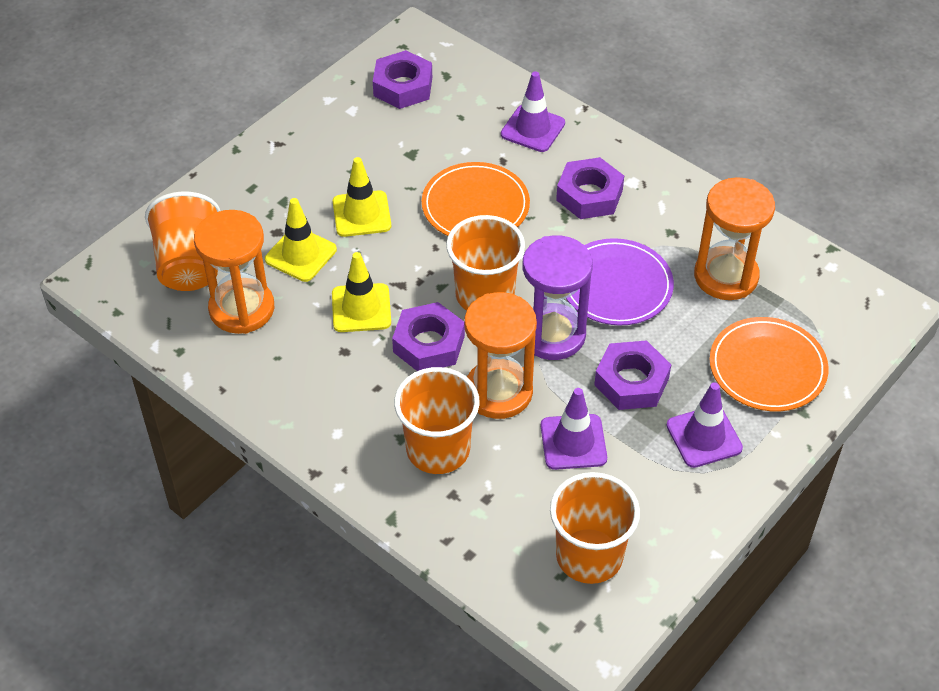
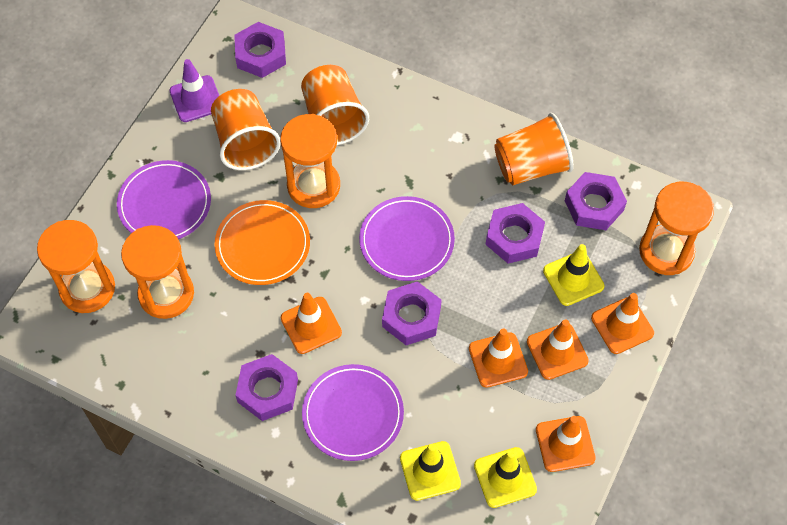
orange cup: [145,191,220,291] [394,367,480,474] [446,215,525,310] [550,472,640,584] = 4 -> [211,89,280,170] [301,65,369,145] [494,113,574,185] = 3
orange hourglass: [194,210,274,334] [464,292,537,419] [694,177,775,300] = 3 -> [37,220,115,313] [121,225,194,319] [280,114,340,208] [639,182,714,275] = 4
orange plate: [422,162,530,236] [709,317,829,411] = 2 -> [215,200,310,285] = 1
orange traffic cone: none = 0 -> [281,293,342,354] [469,329,528,388] [527,320,589,380] [536,416,596,472] [591,293,654,354] = 5
purple hourglass: [523,235,593,360] = 1 -> none = 0
purple nut: [373,50,432,109] [392,302,465,371] [556,157,624,219] [594,340,671,410] = 4 -> [234,22,286,78] [235,354,298,421] [382,281,442,345] [486,203,545,264] [565,172,627,230] = 5
purple plate: [566,238,674,326] = 1 -> [117,160,211,239] [302,364,404,461] [359,196,455,281] = 3
purple traffic cone: [501,71,565,152] [541,388,607,470] [666,382,743,468] = 3 -> [170,59,219,122] = 1

